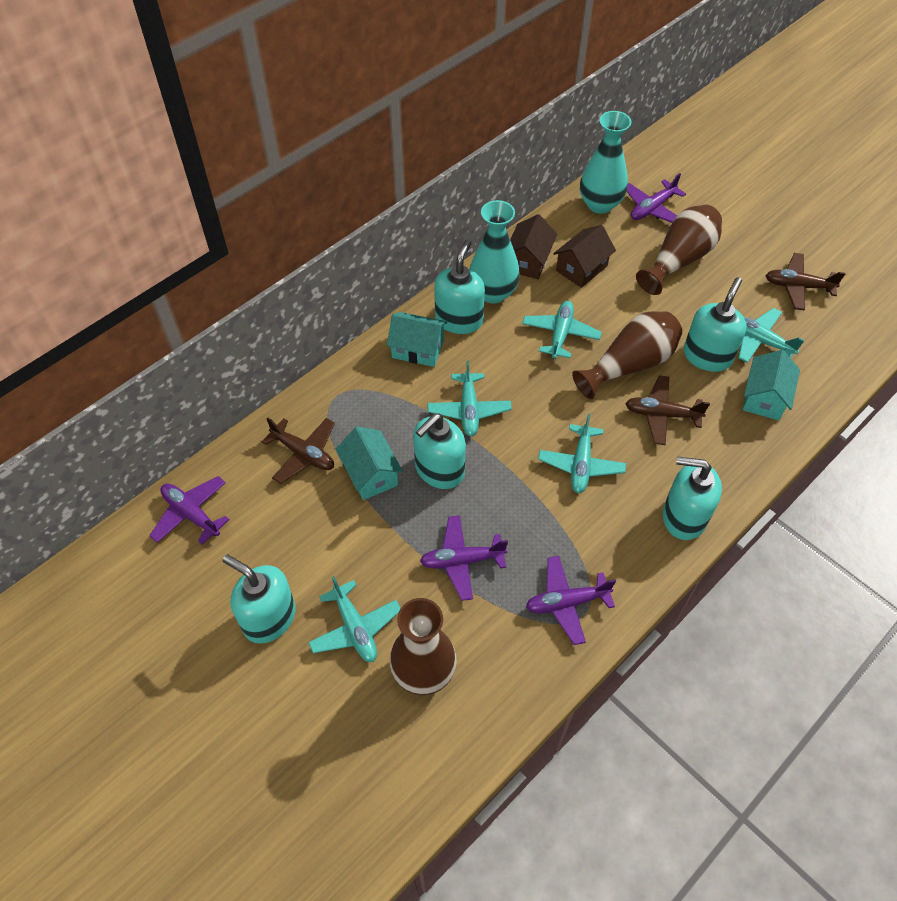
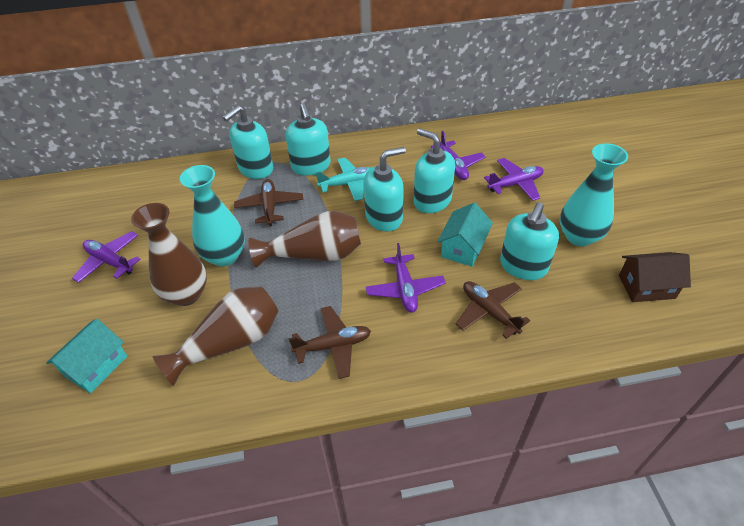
brown house: [510,214,557,279] [553,225,616,288] = 2 -> [619,252,691,302] = 1
turquoise house: [336,426,403,500] [387,312,447,367] [743,350,800,421] = 3 -> [46,319,127,393] [437,203,493,267] = 2
turquoise plane: [308,576,401,662] [427,360,512,436] [522,301,602,359] [538,414,626,493] [738,308,805,363] = 5 -> [315,158,371,201] = 1

